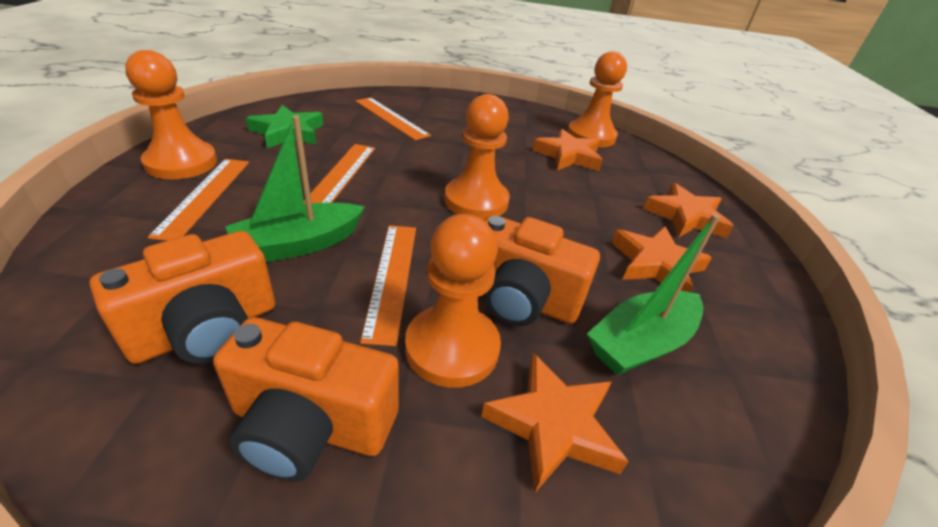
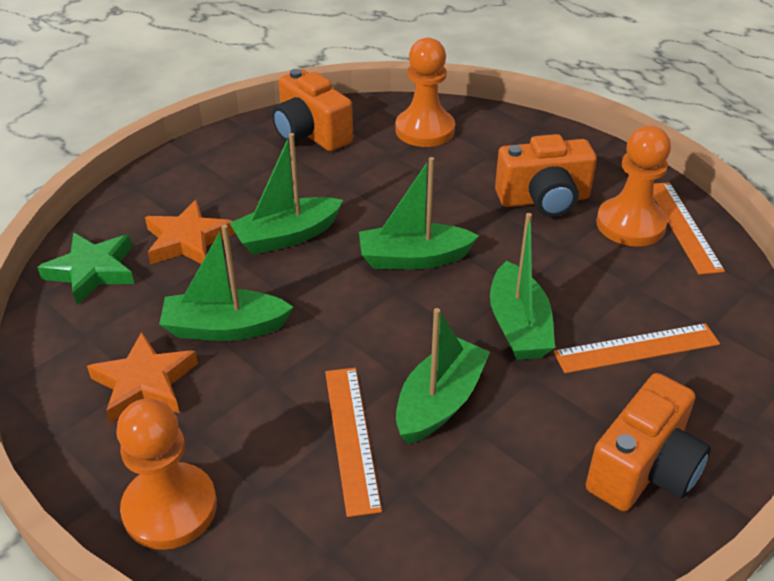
green boat: [225,115,365,262] [587,214,720,375] = 2 -> [159,225,293,341] [229,133,343,255] [359,157,479,270] [396,308,490,444] [490,213,555,360] = 5
orange pawn: [125,50,217,179] [405,214,501,388] [444,94,510,220] [567,51,627,147] = 4 -> [116,399,217,550] [395,38,455,147] [596,126,671,246] = 3
orange ruler: [148,159,249,241] [304,144,375,204] [355,97,431,140] [360,225,416,346] = 4 -> [325,368,382,517] [554,323,720,373] [653,182,725,275] = 3
orange star: [481,353,629,494] [533,129,603,171] [612,226,712,292] [643,183,733,238] = 4 -> [87,332,198,423] [145,200,235,264] = 2

